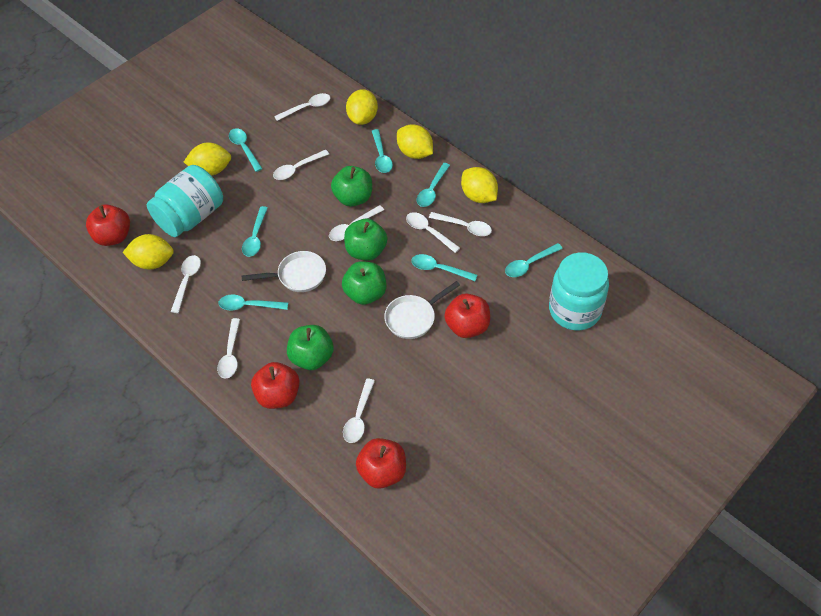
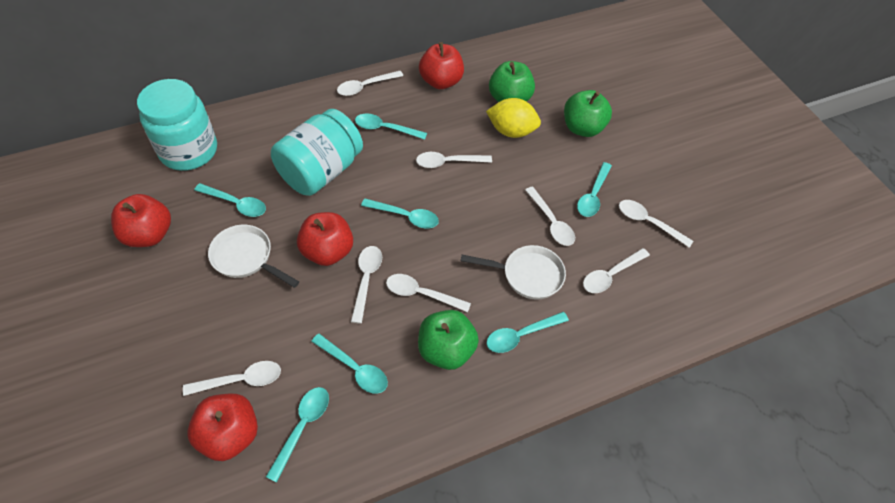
green apple: [287,325,334,370] [331,166,372,207] [342,261,386,305] [344,219,387,261] = 4 -> [418,310,479,370] [489,61,535,102] [564,90,612,137] = 3
yellow lemon: [122,234,174,270] [184,142,231,176] [346,89,378,125] [397,124,433,159] [461,167,498,203] = 5 -> [486,98,541,138] = 1

